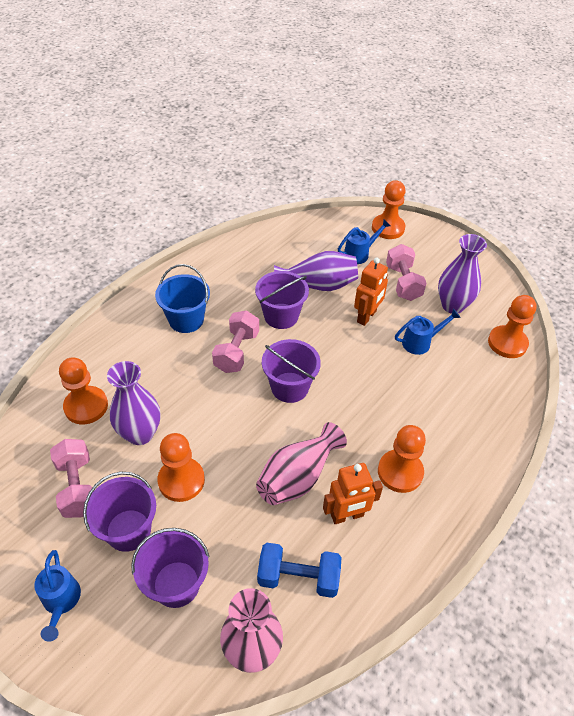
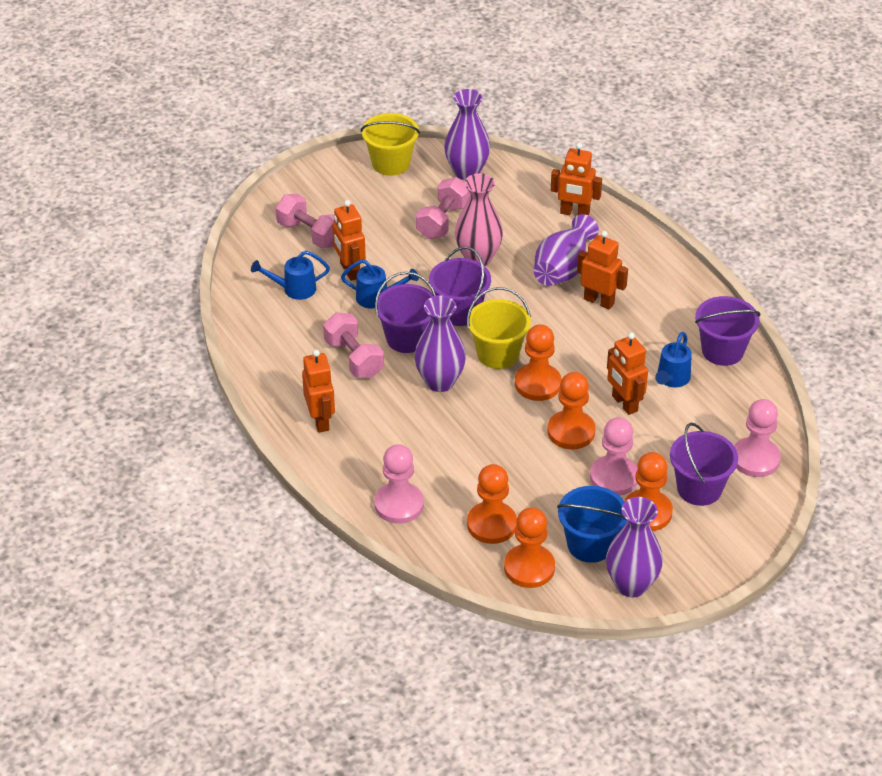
blue dumbbell: [257,543,342,598] = 1 -> none = 0
orange robot: [323,463,383,524] [354,258,388,326] = 2 -> [302,350,335,433] [332,200,366,281] [551,143,602,216] [577,231,628,310] [607,332,648,415] = 5
pink pawn: none = 0 -> [374,444,424,524] [590,417,638,496] [734,399,781,477] = 3
pink vase: [220,588,283,673] [256,422,347,505] = 2 -> [455,173,503,266] = 1
purple vase: [107,361,160,445] [274,251,358,291] [438,234,487,314] = 3 -> [414,295,466,392] [444,89,490,180] [534,214,599,286] [606,497,663,597] = 4
yellow bucket: none = 0 -> [361,113,420,176] [467,287,531,369] = 2

